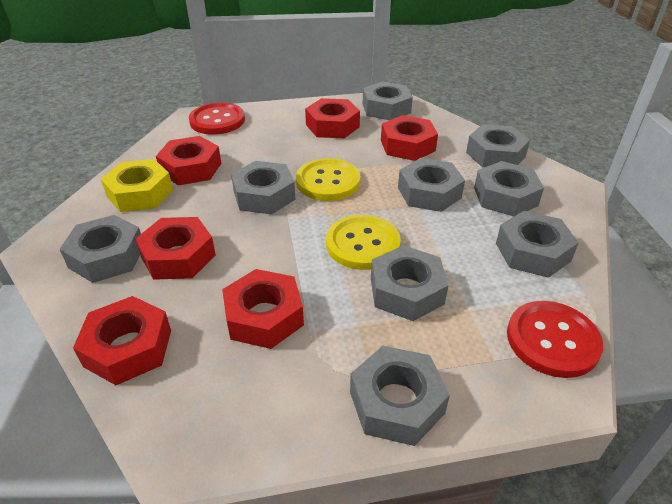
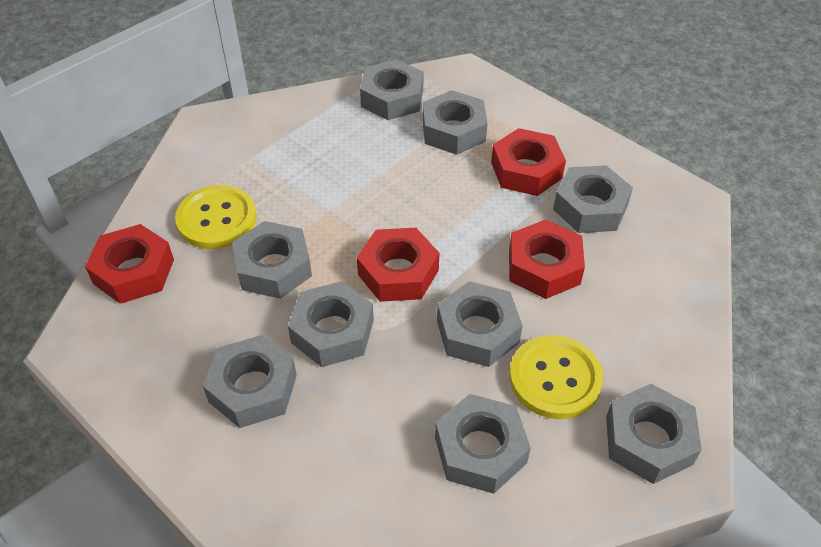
red button: [189,102,245,135] [507,301,603,378] = 2 -> none = 0
red nut: [73,296,171,385] [135,217,216,280] [156,136,221,186] [222,269,304,349] [305,98,360,138] [381,115,438,161] = 6 -> [85,224,174,304] [357,228,439,302] [491,128,566,196] [509,220,585,299] = 4
yellow nut: [101,159,173,212] = 1 -> none = 0

